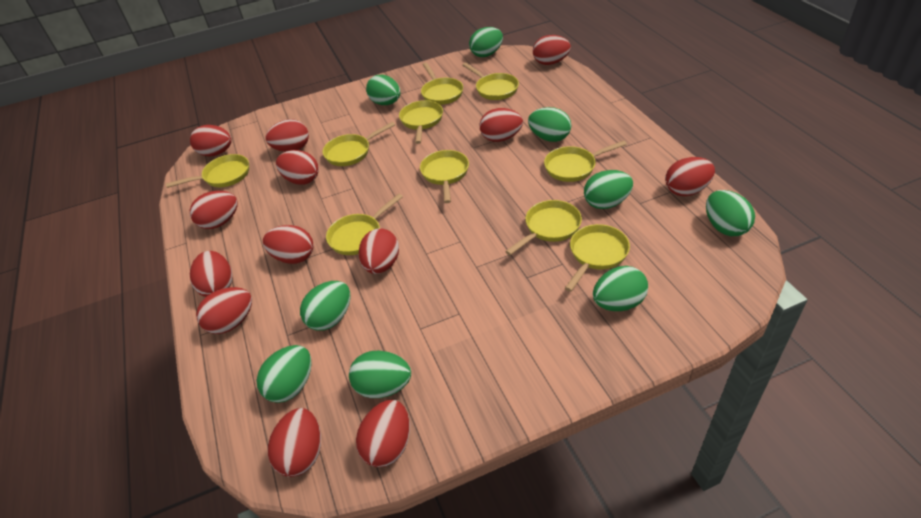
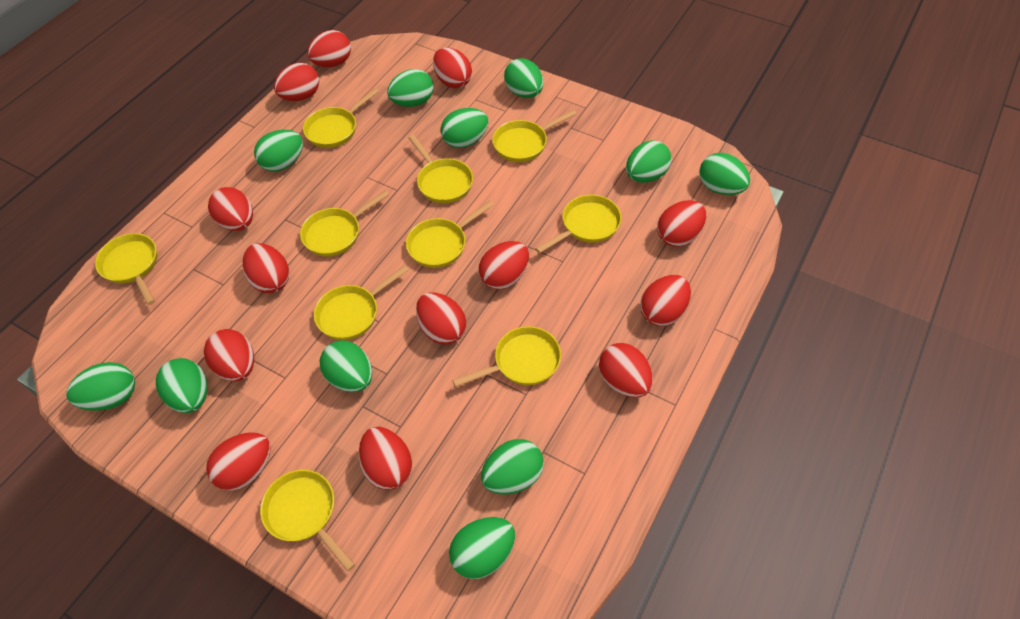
green egg: [256,345,312,403] [300,281,350,331] [349,351,411,398] [366,75,400,105] [469,27,503,57] [528,107,571,142] [584,170,633,209] [593,266,648,311] [706,190,755,236] = 9 -> [66,362,135,411] [156,358,208,413] [254,130,303,172] [320,340,372,392] [387,69,433,107] [441,108,488,148] [449,517,515,579] [481,439,544,495] [504,58,543,98] [626,140,671,183] [699,153,750,195] = 11

